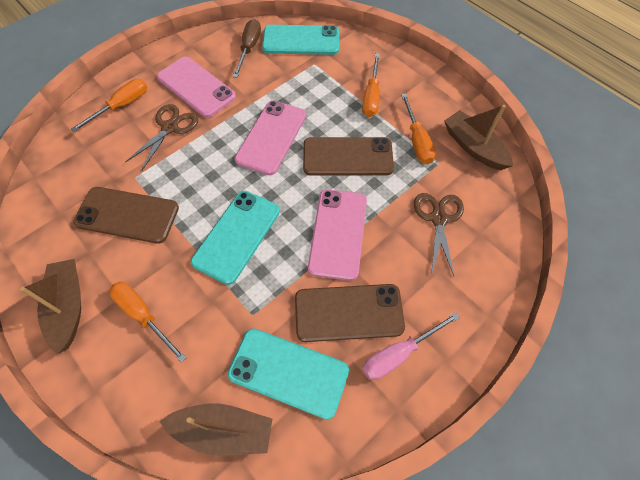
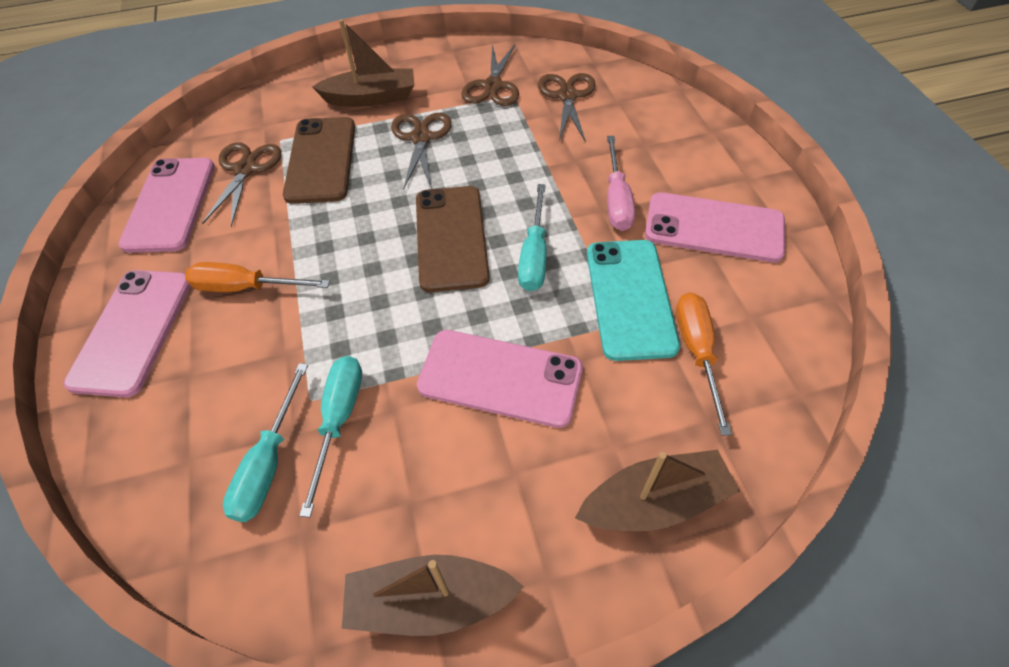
brown phone: [73,187,179,244] [295,284,405,342] [303,137,394,175] = 3 -> [283,117,355,204] [416,186,490,292] = 2
brown scissors: [125,104,198,171] [414,193,464,277] = 2 -> [202,142,282,227] [391,113,452,190] [461,44,519,106] [538,73,596,142] = 4
brown screwdriver: [233,19,261,78] = 1 -> none = 0
orange screwdriver: [71,79,147,132] [109,282,187,363] [362,53,380,117] [401,94,435,164] = 4 -> [185,262,330,292] [676,292,732,436] = 2
pink phone: [157,57,236,118] [235,101,306,175] [308,189,367,281] = 3 -> [64,270,191,397] [118,158,215,253] [417,330,583,428] [645,192,785,262] = 4
turquoise phone: [191,191,280,285] [228,328,349,420] [262,25,339,55] = 3 -> [587,240,680,361] = 1
turquoise screwdriver: none = 0 -> [223,363,308,522] [299,356,362,518] [518,184,547,291] = 3

